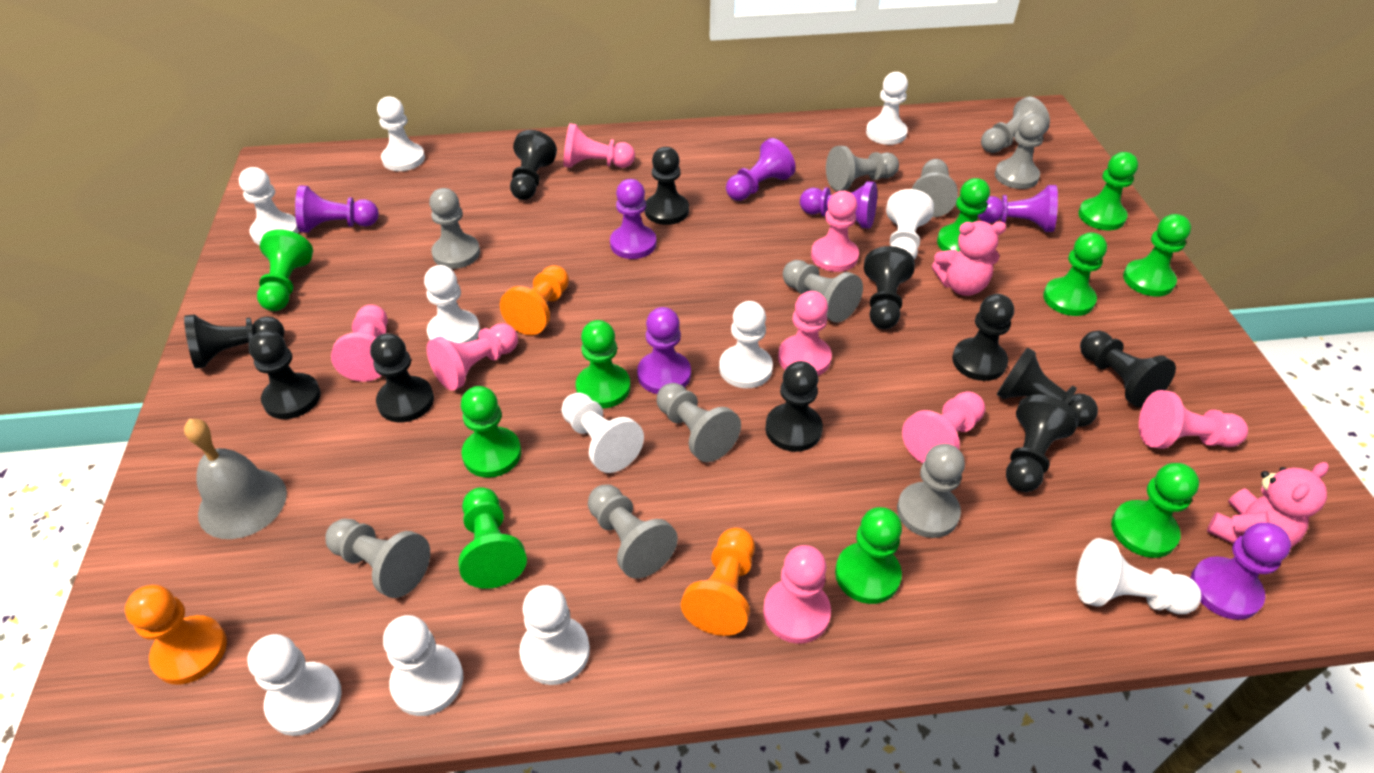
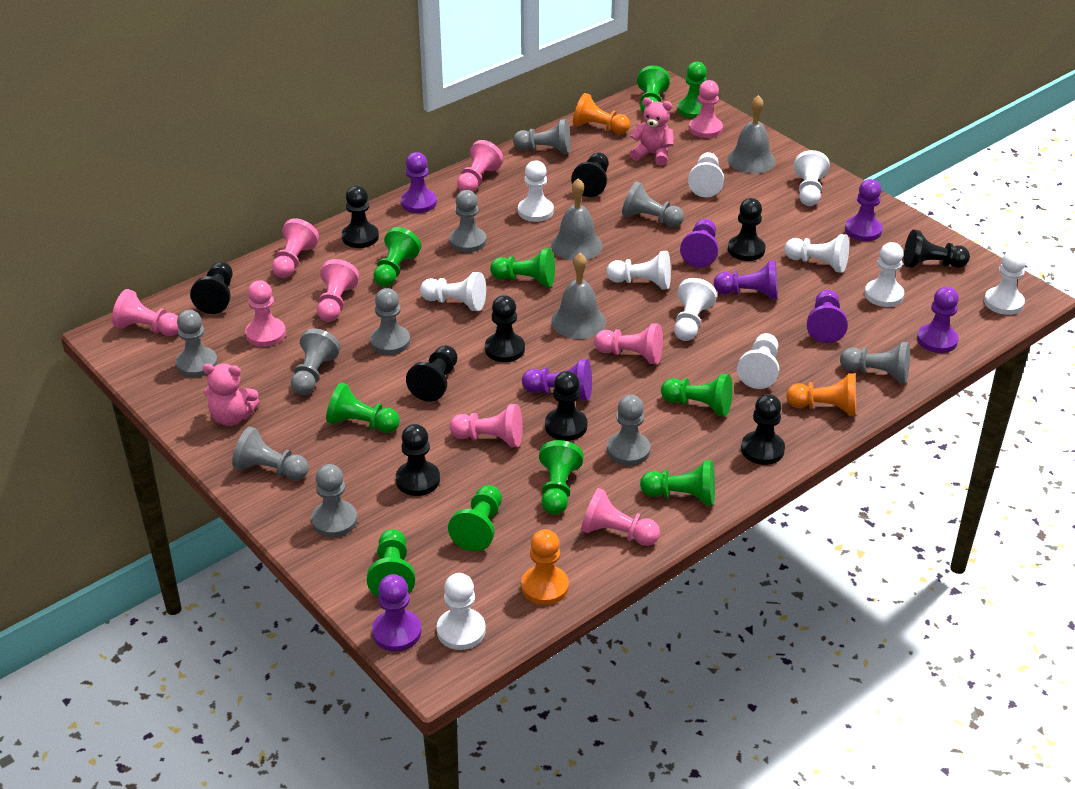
black pawn: [184,314,284,369] [248,330,321,419] [370,333,434,422] [510,130,557,200] [645,147,689,225] [765,361,823,452] [864,246,915,329] [952,294,1014,381] [997,347,1098,427] [1006,394,1079,492] [1080,331,1176,407] = 11 -> [190,262,233,314] [342,186,379,248] [396,424,440,496] [406,345,458,402] [485,295,525,362] [545,371,587,441] [571,152,609,197] [728,198,766,261] [741,394,785,465] [904,230,970,268] = 10
grey bell: [184,419,287,539] = 1 -> [551,178,603,261] [551,253,606,339] [728,95,776,173] = 3
pink pawn: [331,305,388,382] [427,323,518,391] [564,123,635,168] [763,545,831,644] [778,291,832,376] [811,191,859,272] [902,391,985,464] [1139,390,1248,449] = 8 -> [112,289,179,336] [245,280,286,347] [272,219,319,278] [317,259,359,322] [450,404,523,447] [457,140,504,192] [581,488,660,546] [594,323,663,364] [689,80,723,138] = 9
purple pawn: [295,185,379,233] [610,179,657,259] [637,307,691,394] [726,138,796,201] [800,181,877,229] [978,185,1058,232] [1190,522,1291,620] = 7 -> [372,574,421,652] [401,152,437,213] [522,359,592,401] [680,219,719,268] [714,260,778,300] [807,290,848,343] [845,179,883,241] [917,287,959,353] = 8

